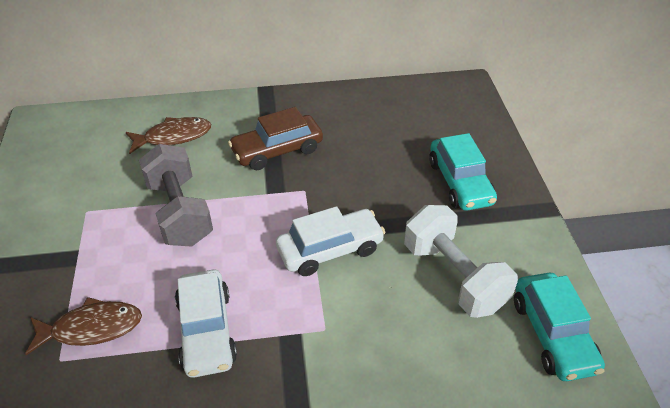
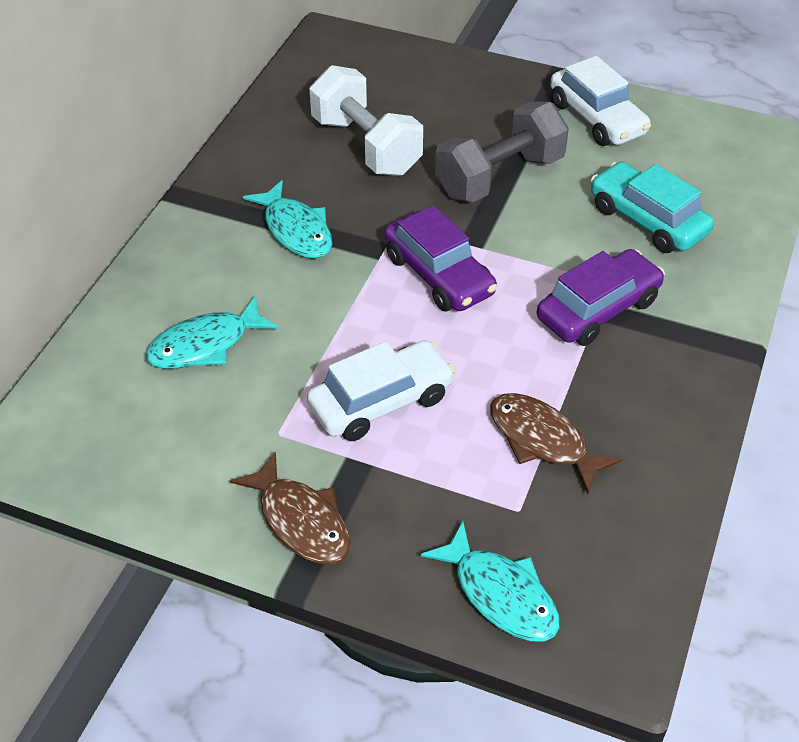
brown car: [228,107,323,170] = 1 -> none = 0
purple car: none = 0 -> [384,205,497,312] [537,249,665,346] = 2
turquoise car: [429,133,497,211] [514,273,605,381] = 2 -> [591,162,714,253] = 1
turquoise fish: none = 0 -> [146,296,279,369] [243,180,332,259] [421,521,559,641] = 3

